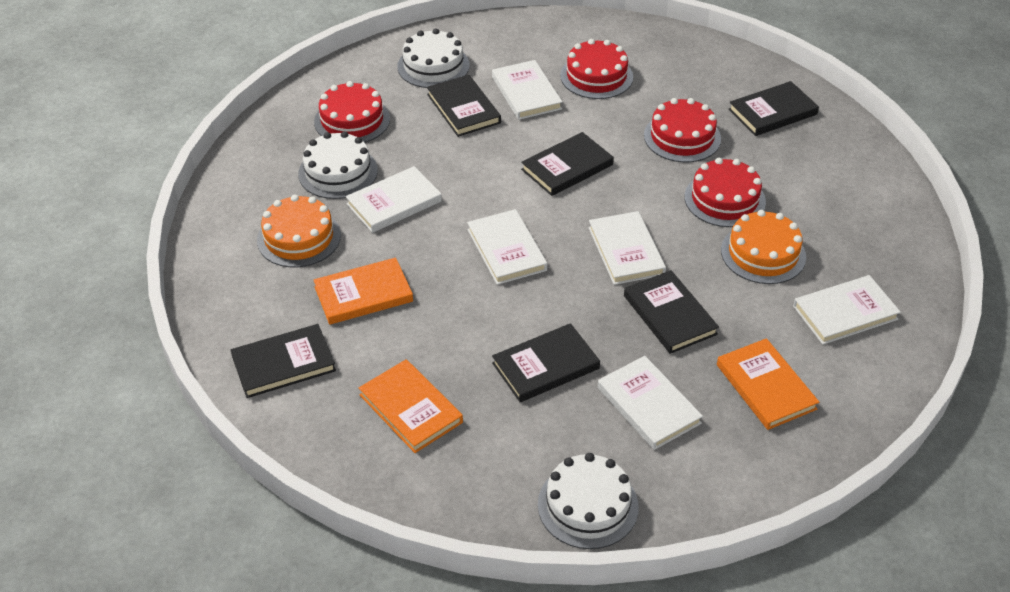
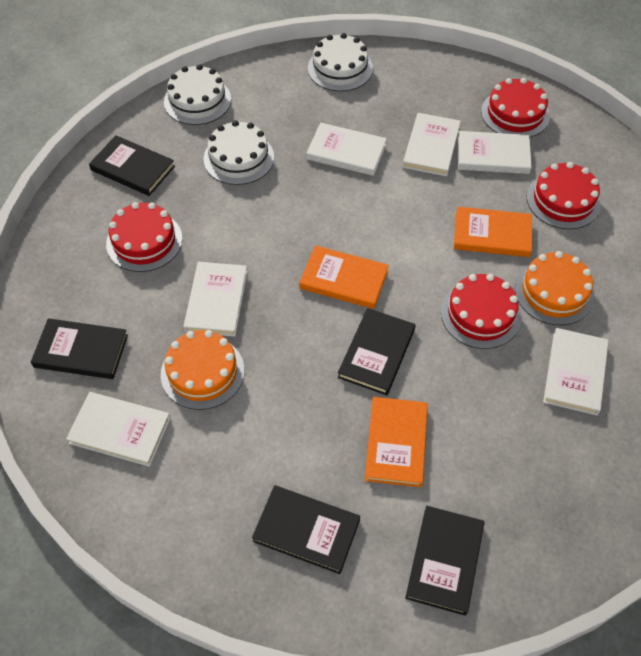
black book: [231,324,336,398] [427,75,501,137] [492,323,600,402] [521,132,614,196] [624,270,719,354] [729,81,819,136] = 6 -> [31,318,128,379] [89,135,175,196] [252,485,360,574] [338,308,416,395] [405,506,484,616] = 5

